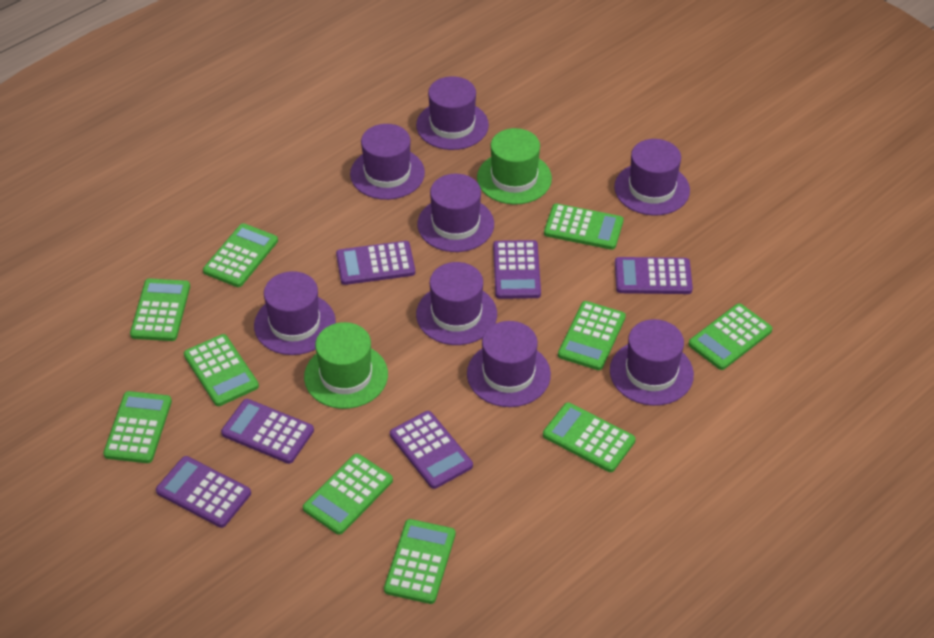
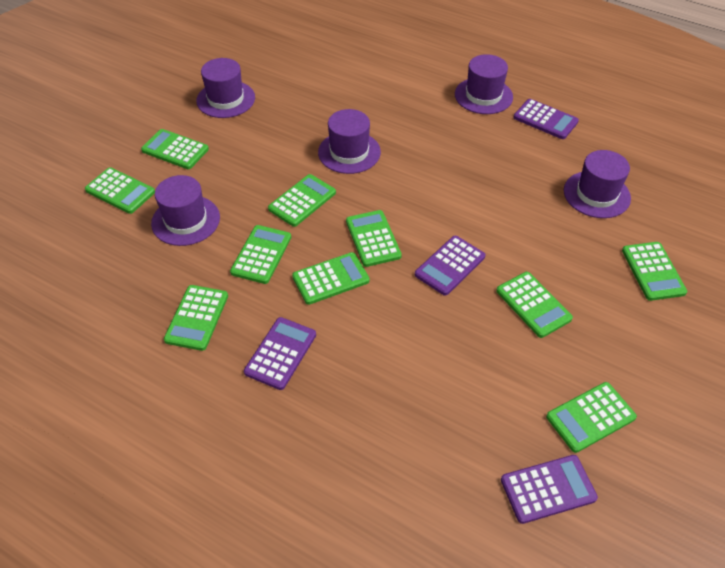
green hat: [304,322,388,409] [477,128,552,205] = 2 -> none = 0
purple calculator: [156,456,251,528] [221,399,314,464] [336,241,415,285] [390,411,473,489] [493,240,541,299] [615,257,693,294] = 6 -> [244,317,316,390] [415,236,486,296] [501,455,598,524] [513,99,579,139] = 4
purple hat: [254,271,336,355] [350,124,425,200] [416,76,489,150] [416,262,497,345] [417,174,494,252] [467,321,551,407] [610,319,694,406] [614,139,690,216] = 8 -> [151,175,220,246] [196,58,255,118] [318,109,381,174] [455,54,513,114] [564,150,631,218] = 5

